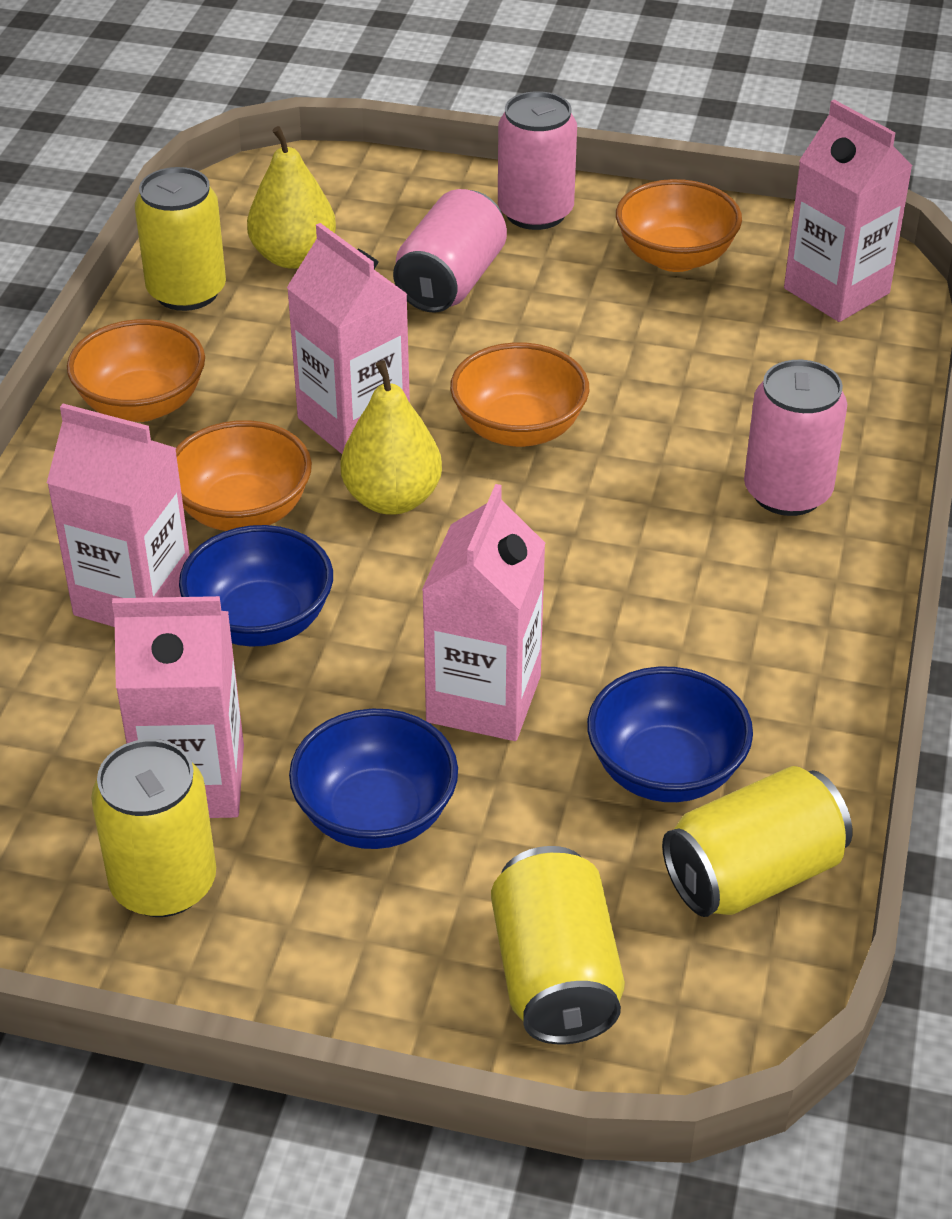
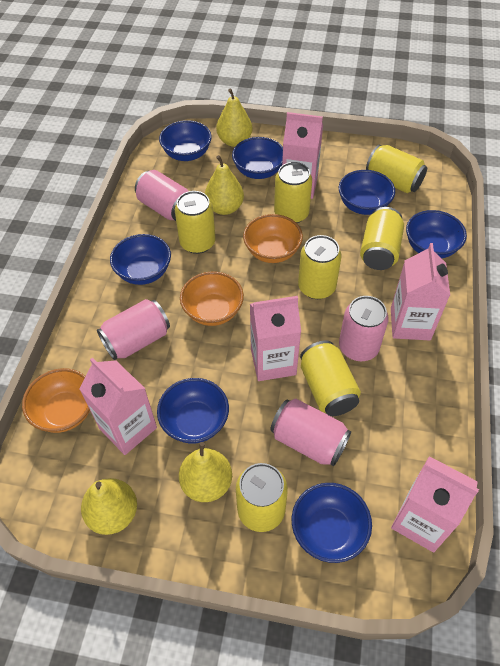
blue bowl: [179,525,333,647] [289,709,458,849] [587,666,753,802] = 3 -> [110,234,171,285] [157,378,229,443] [159,120,212,161] [232,137,283,179] [292,483,372,563] [339,170,395,215] [406,210,467,258] = 7
orange bowl: [67,319,205,422] [176,420,312,531] [450,342,589,447] [616,179,742,272] = 4 -> [22,368,90,433] [180,271,244,326] [243,214,303,263] = 3
pink can: [393,189,507,313] [498,91,577,230] [744,360,847,516] = 3 -> [97,299,170,360] [135,170,188,221] [270,399,351,466] [339,296,388,361] = 4
yellow can: [91,739,216,917] [135,167,226,311] [491,846,625,1044] [662,766,852,917] = 4 -> [175,191,216,254] [236,463,288,532] [274,162,312,223] [298,235,341,299] [300,340,361,416] [360,207,404,270] [366,145,427,193] = 7
yellow pear: [247,126,336,269] [341,360,442,515] = 2 -> [81,478,137,535] [179,442,232,502] [205,155,244,215] [216,88,253,147] = 4

